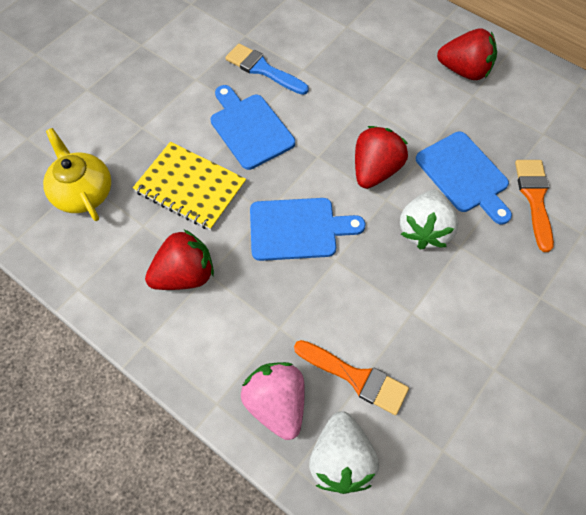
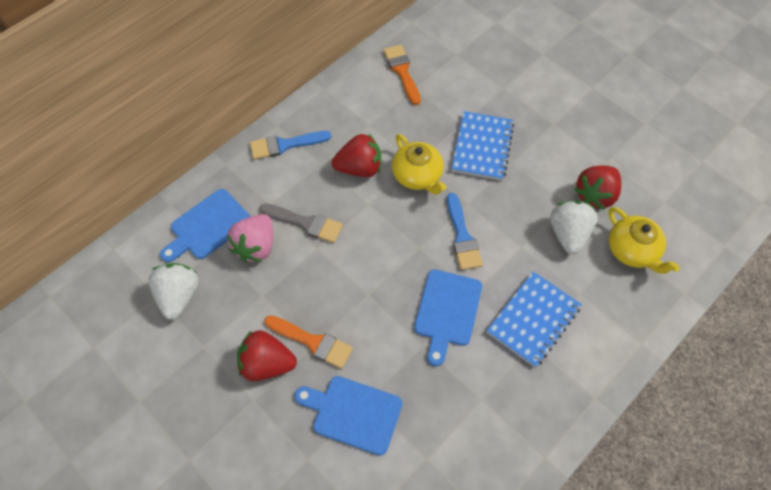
blue brush: [225,44,309,95] = 1 -> [250,131,331,160] [447,193,483,270] = 2
blue notebook: none = 0 -> [451,111,514,181] [487,272,582,367] = 2
grey brush: none = 0 -> [260,203,343,243] = 1
yellow notebook: [133,142,246,230] = 1 -> none = 0
yellow teapot: [43,128,111,221] = 1 -> [392,134,446,195] [608,207,680,274] = 2

